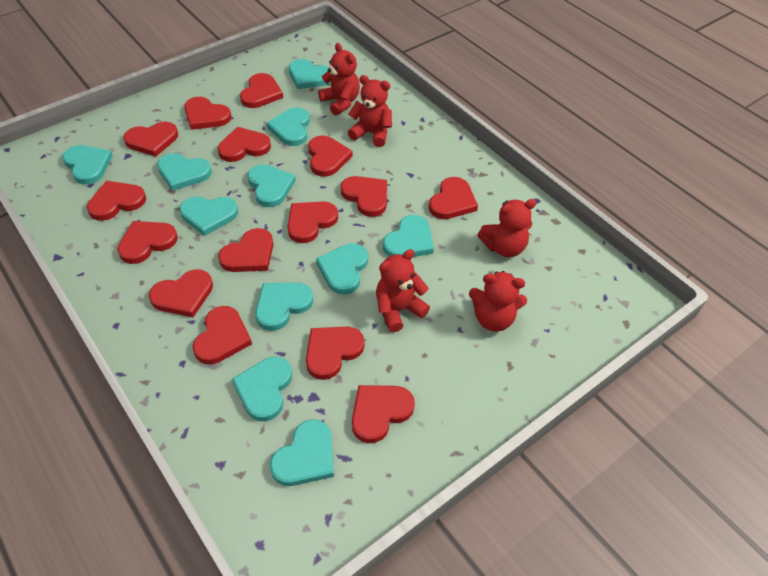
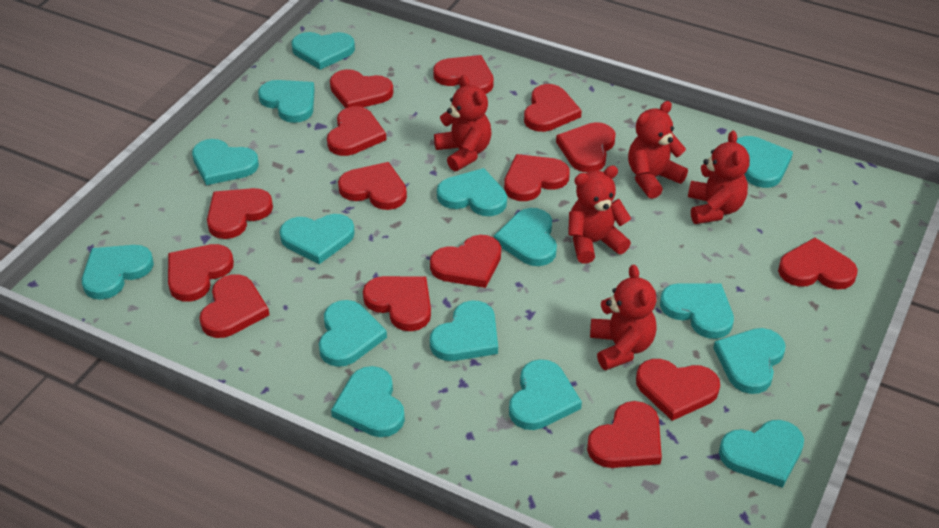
turquoise heart: [62,145,113,184] [157,153,212,191] [180,196,238,236] [232,357,292,421] [248,164,296,207] [255,282,313,331] [267,107,310,146] [270,420,334,486] [289,59,331,89] [316,243,368,295] [383,215,434,257] = 11 -> [82,245,154,300] [192,139,259,185] [258,80,315,123] [280,214,355,264] [291,32,355,70] [319,300,387,367] [331,366,405,437] [430,300,498,361] [437,168,507,216] [494,208,557,266] [509,359,582,430] [660,283,734,339] [713,328,786,394] [719,420,804,488] [736,136,793,188] = 15

